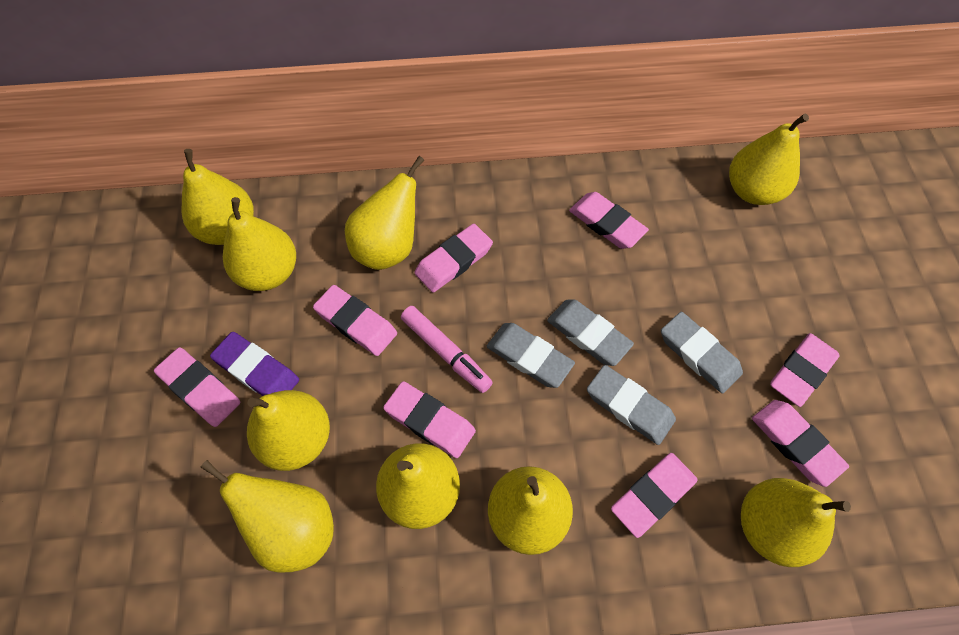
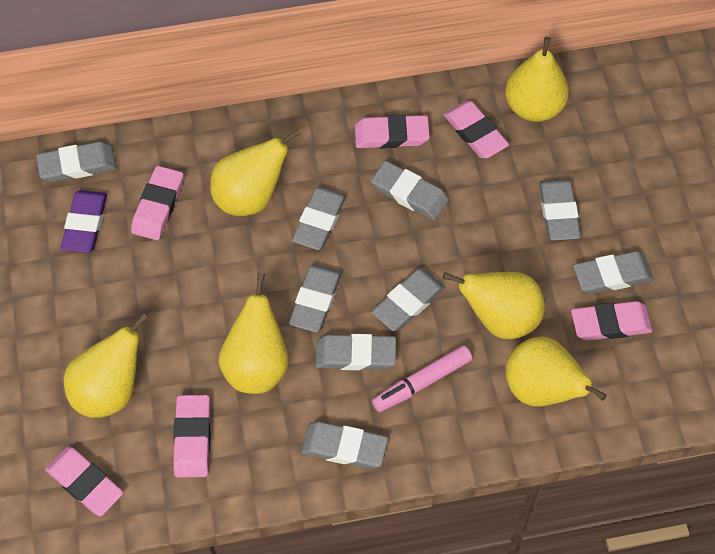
grey eraser: [487,323,575,388] [547,300,634,366] [587,365,676,445] [661,312,743,393] = 4 -> [36,142,116,182] [289,264,342,332] [292,186,346,250] [301,422,388,469] [315,334,396,370] [371,161,449,220] [372,268,445,331] [539,179,581,241] [573,251,654,294] = 9
pink eraser: [154,347,240,427] [313,285,397,356] [383,381,476,458] [414,224,493,293] [569,192,649,249] [611,453,697,538] [752,400,849,487] [770,333,840,407] = 8 -> [45,446,123,516] [131,166,183,240] [173,395,210,478] [355,115,430,149] [444,101,509,158] [571,301,652,341] = 6
yellow pear: [181,149,254,245] [200,460,334,573] [223,197,296,291] [247,390,330,471] [345,156,425,270] [376,443,460,529] [488,466,573,555] [729,114,809,205] [741,478,851,567] = 9 -> [64,312,149,418] [210,129,301,216] [218,273,289,394] [443,272,545,339] [505,37,569,122] [505,336,607,407] = 6

